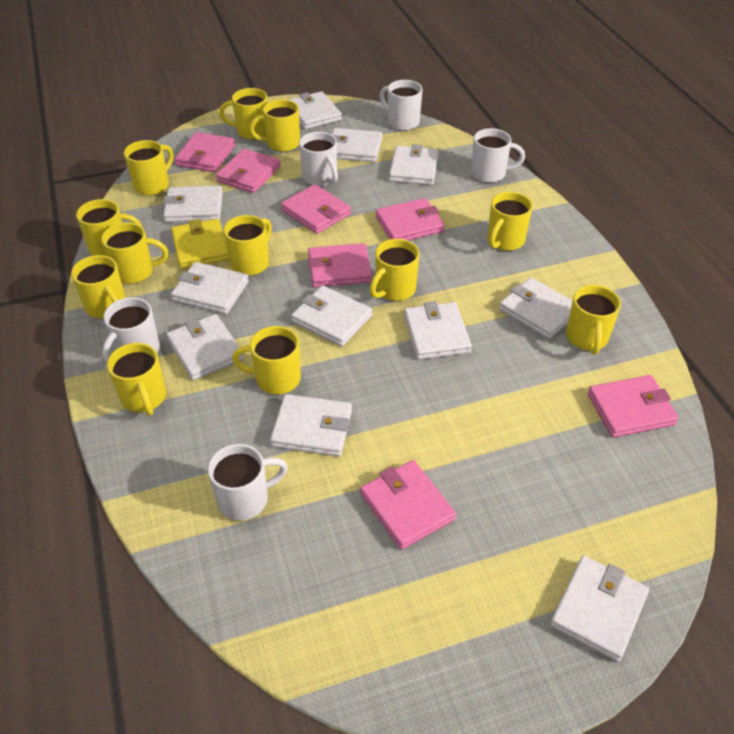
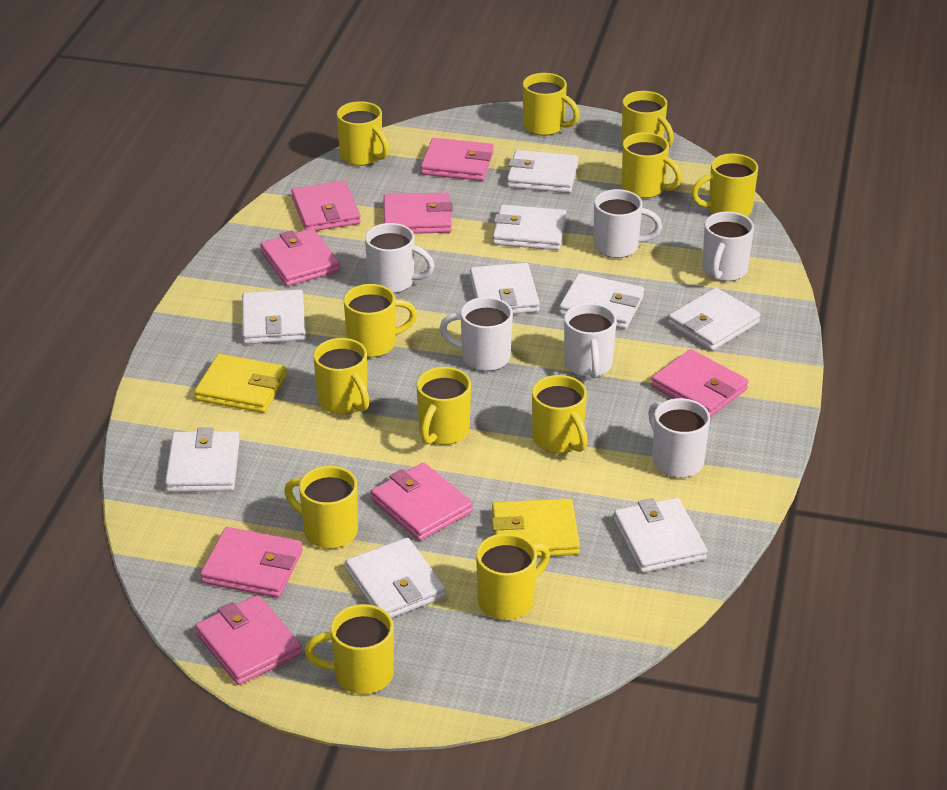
pink wallet: [175,132,235,172] [216,149,281,193] [281,184,351,234] [308,243,372,287] [360,460,456,550] [376,198,445,240] [588,375,679,438] = 7 -> [195,595,302,685] [200,527,303,598] [260,228,340,286] [291,180,361,231] [371,462,473,541] [384,193,453,234] [421,138,494,181] [651,349,748,417] = 8
white mug: [102,297,160,363] [208,444,288,521] [299,132,338,186] [379,80,423,131] [471,128,525,183] = 5 -> [365,223,435,293] [440,297,513,371] [564,303,617,378] [594,189,662,258] [648,398,710,478] [702,211,754,281] = 6
white wallet: [163,186,223,222] [166,314,244,380] [171,262,249,314] [270,394,352,456] [289,91,342,129] [291,285,372,346] [332,128,382,162] [389,144,439,185] [404,301,472,360] [499,277,573,339] [550,555,649,662] = 11 -> [165,427,240,492] [242,289,306,344] [345,538,446,618] [470,263,540,314] [493,204,567,250] [507,150,578,193] [559,273,644,329] [614,498,707,573] [668,288,760,351] = 9
yellow wallet: [171,219,229,269] = 1 -> [194,354,287,413] [492,499,580,557] = 2

